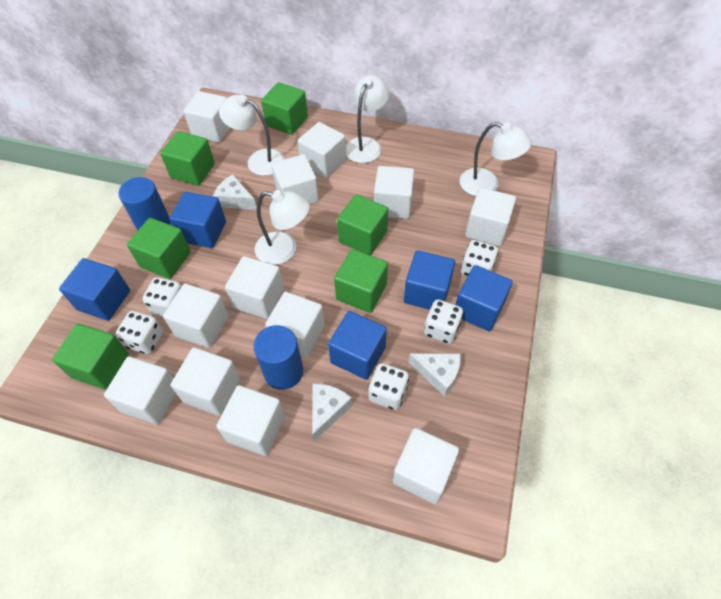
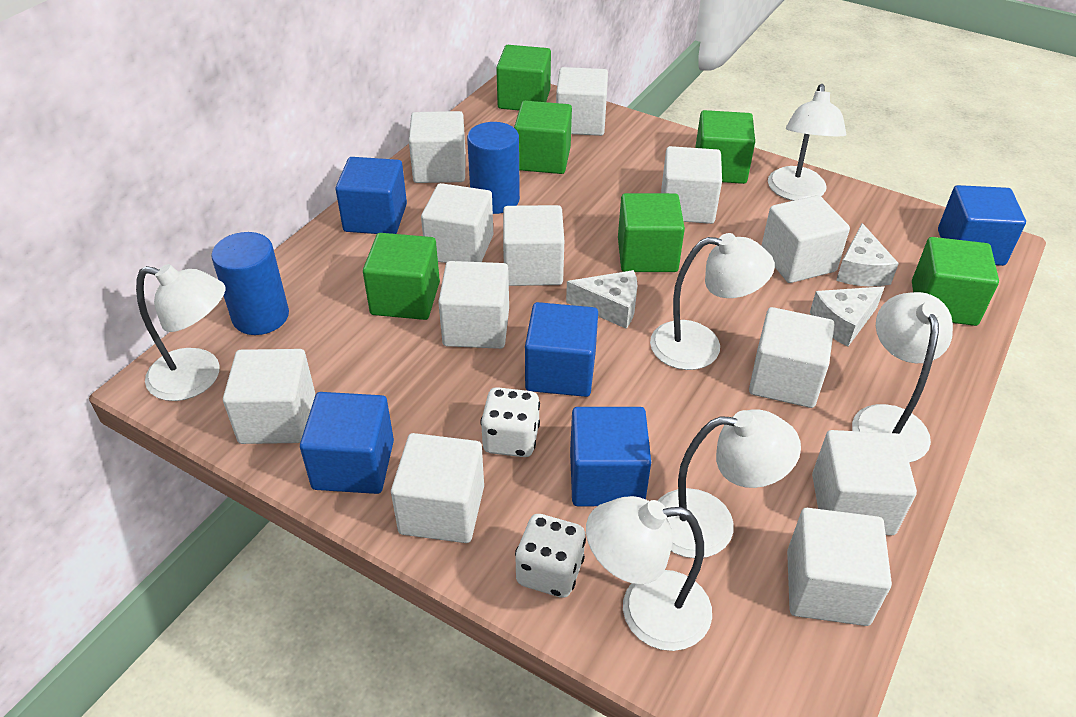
white dice: [116,311,163,354] [143,277,182,317] [368,363,409,410] [424,299,463,344] [461,240,498,277] = 5 -> [480,387,540,457] [515,514,586,598] = 2
white lamp: [219,95,285,176] [255,190,310,265] [346,75,389,163] [460,122,532,196] = 4 -> [136,264,226,401] [586,496,712,651] [650,233,775,370] [658,409,801,558] [768,84,846,201] [852,292,953,463] = 6

